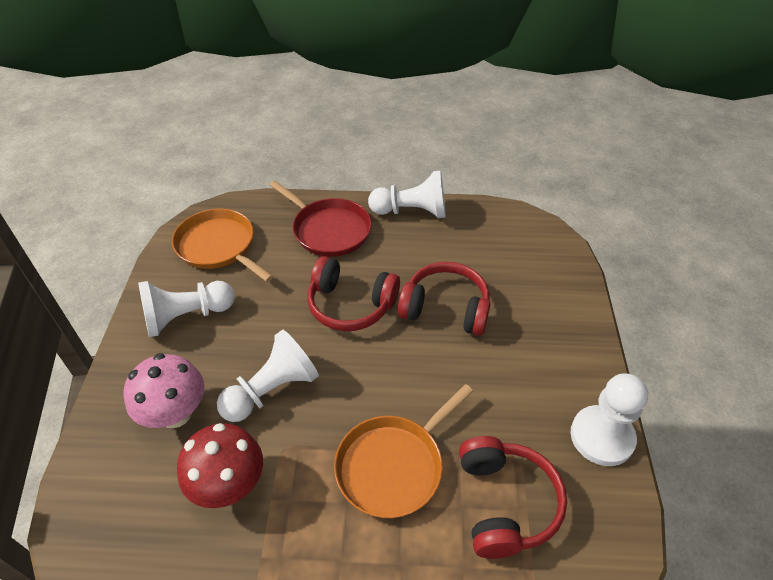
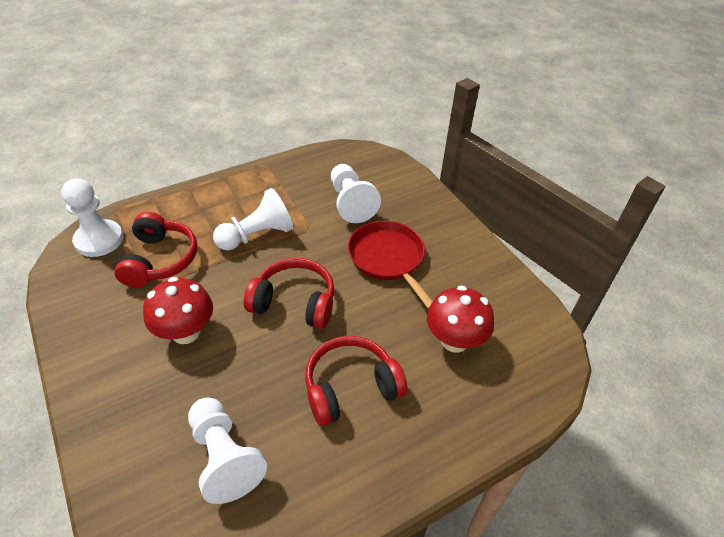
orange pan: [172,209,273,282] [334,384,473,518] = 2 -> none = 0
pink mushroom: [123,353,204,428] = 1 -> none = 0
red mushroom: [177,423,263,508] = 1 -> [143,277,213,344] [427,285,494,353] = 2

